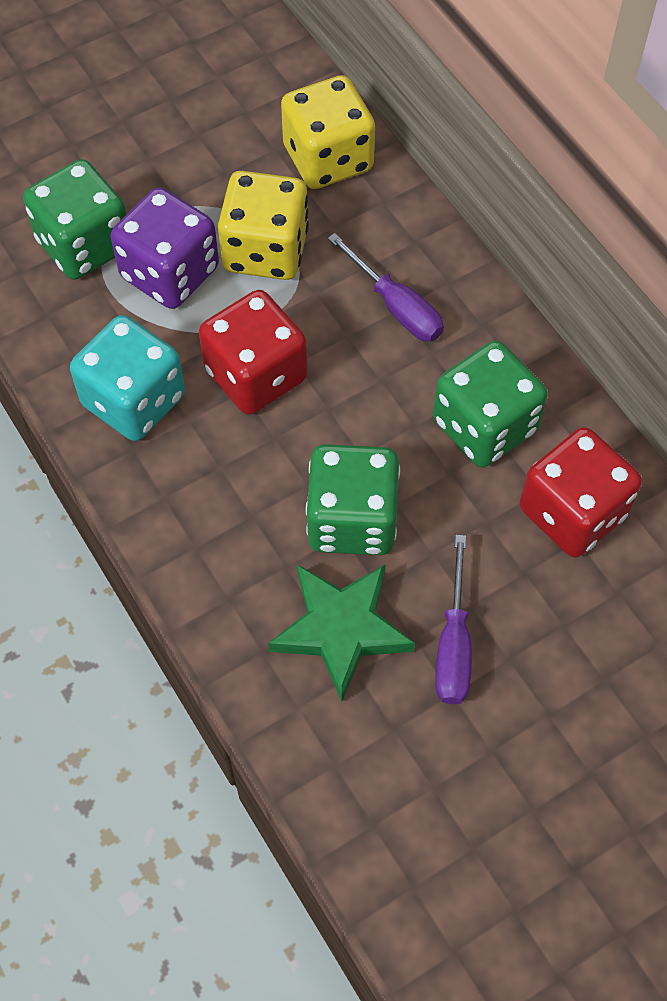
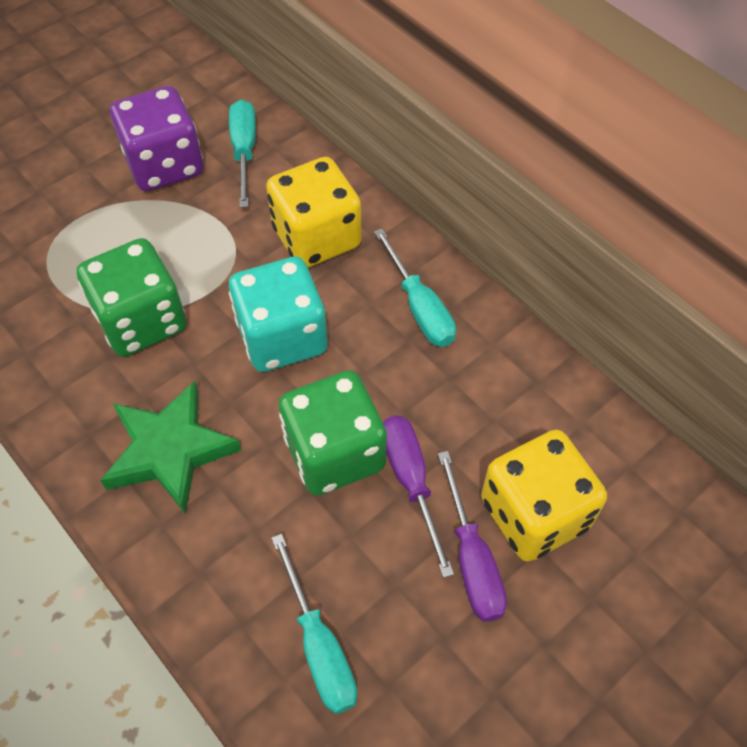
green dice: [23,159,126,280] [306,444,400,555] [433,341,547,467] = 3 -> [77,238,187,357] [279,370,387,496] = 2
red dice: [199,290,307,415] [520,427,642,557] = 2 -> none = 0
turquoise screwdriver: none = 0 -> [229,99,256,208] [272,534,357,714] [374,228,456,347] = 3

